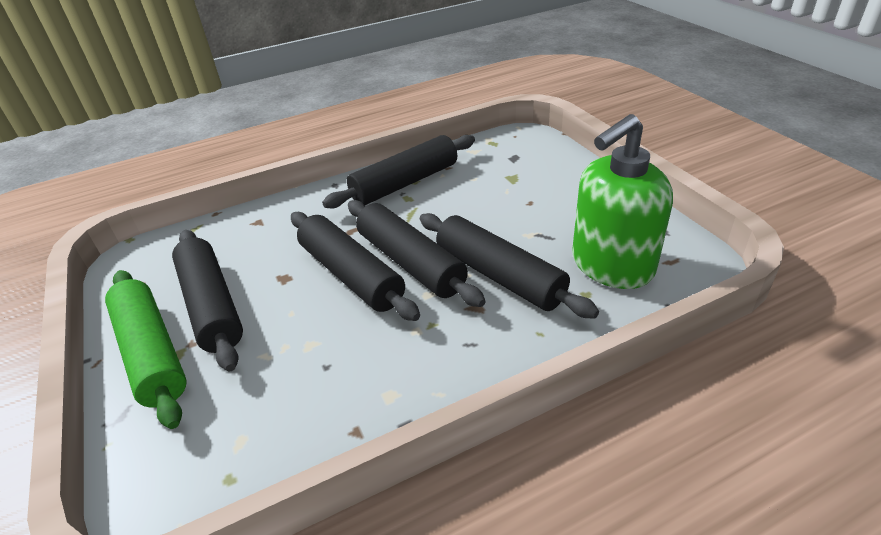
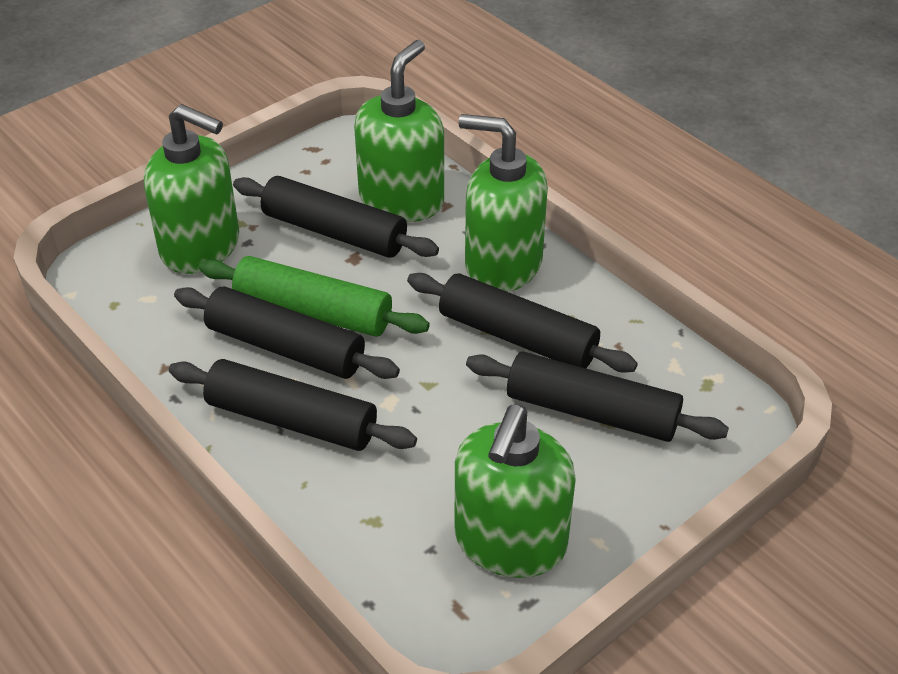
green soap dispenser: [572,114,673,289] = 1 -> [144,104,239,274] [354,40,444,222] [455,405,576,578] [459,114,548,292] = 4

